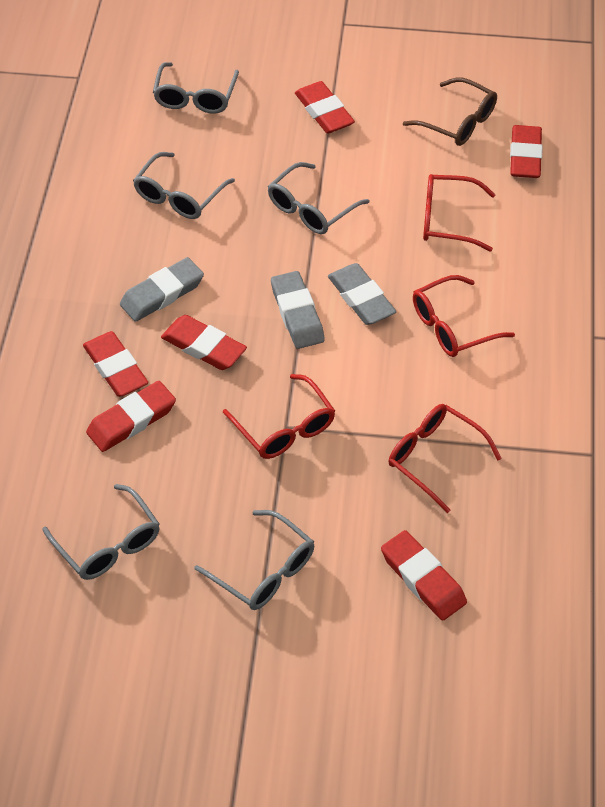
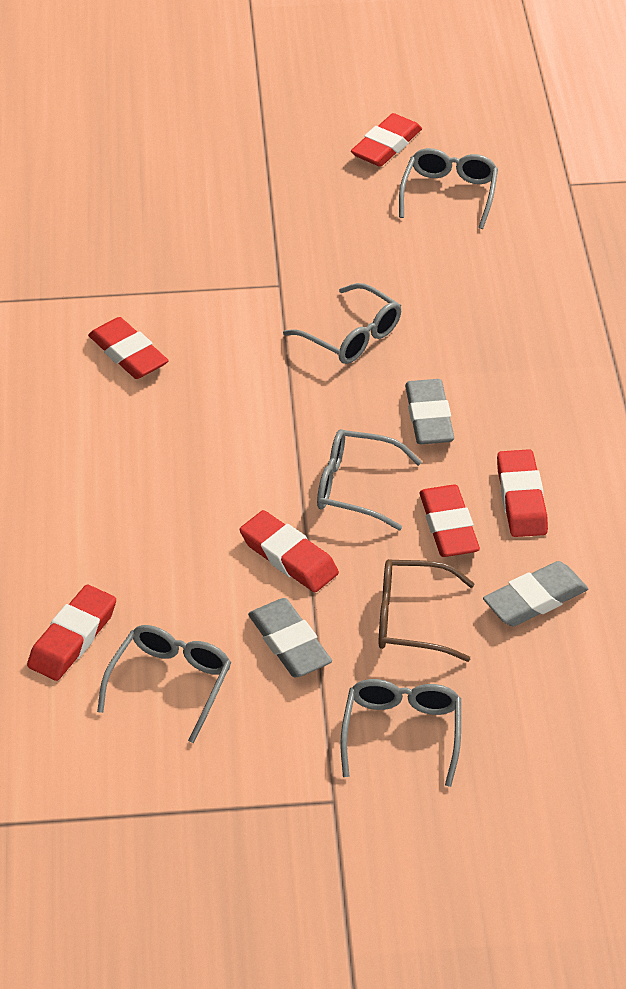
red glasses: [223,374,335,459] [388,404,502,513] [413,275,515,357] [423,174,496,252] = 4 -> none = 0

